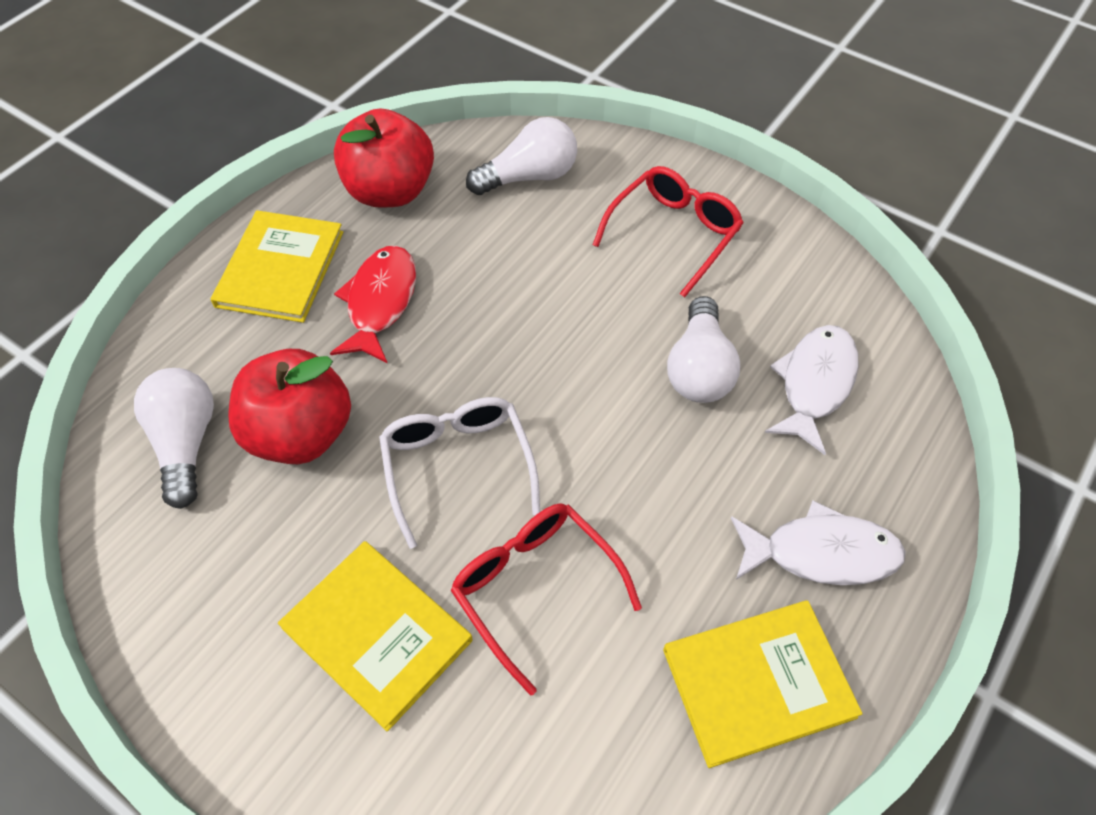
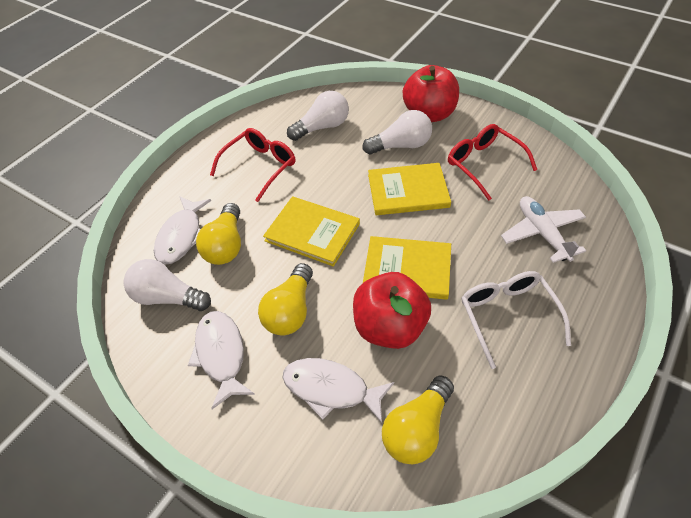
red fish: [330,246,416,364] = 1 -> none = 0
white fish: [731,500,906,585] [765,325,859,455] = 2 -> [154,196,211,265] [188,311,255,409] [282,358,394,423] = 3
white plane: none = 0 -> [501,196,586,263] = 1
yellow light bulb: none = 0 -> [196,203,241,265] [258,263,313,335] [382,375,454,464] = 3

